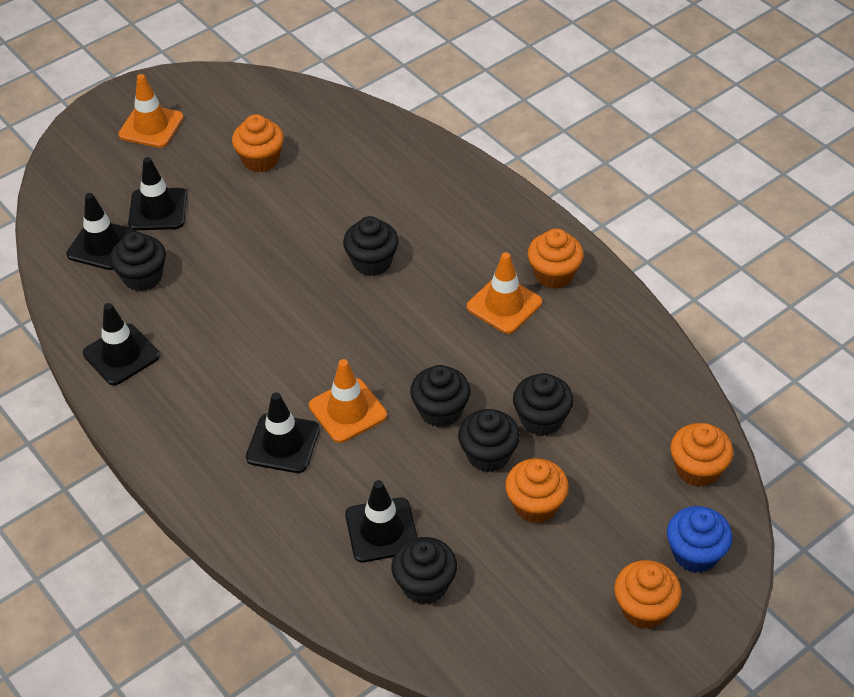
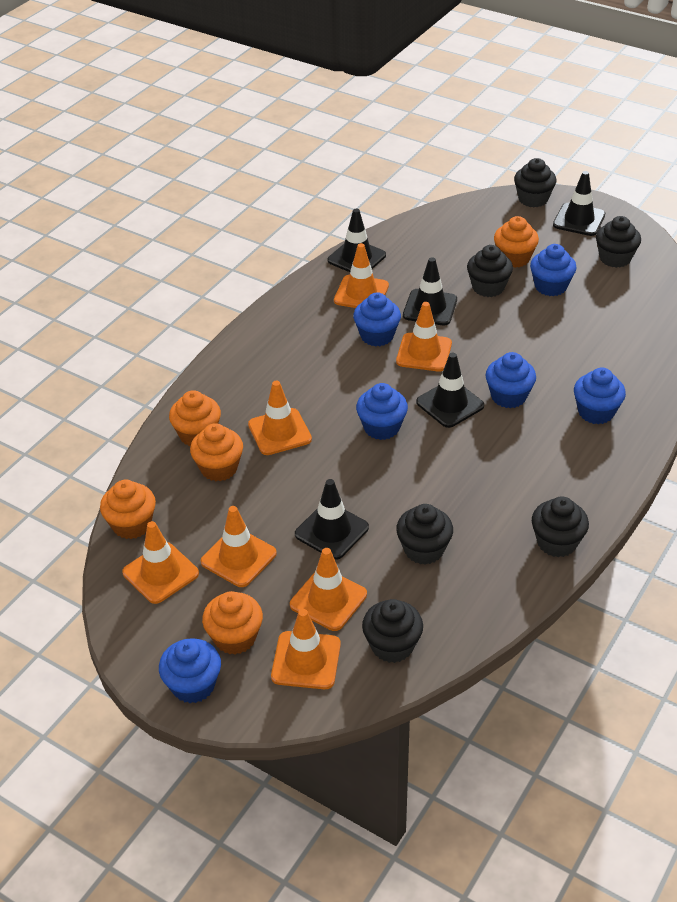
blue cupcake: [667,506,732,573] = 1 -> [159,638,221,703] [353,292,401,346] [356,383,408,440] [485,352,536,408] [530,244,577,296] [574,367,626,424] = 6
orange traffic cone: [118,74,184,148] [309,359,387,443] [467,252,542,334] = 3 -> [122,521,199,604] [201,506,277,587] [248,381,312,455] [271,609,341,689] [290,548,367,631] [334,243,389,308] [396,302,452,372] = 7

